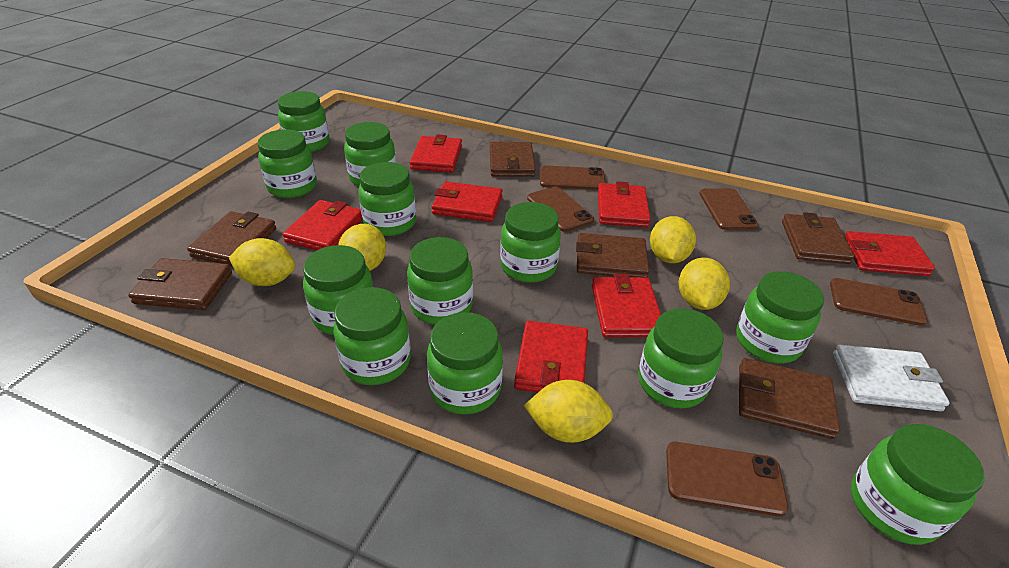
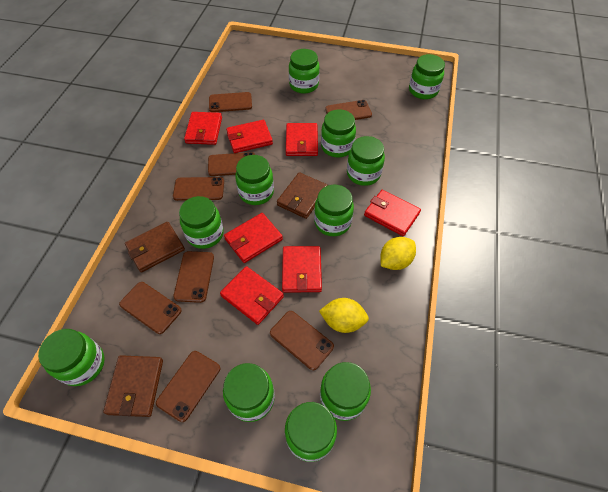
brown phone: [527,186,594,232] [540,165,606,190] [666,442,788,516] [699,188,759,230] [830,278,928,326] = 5 -> [119,282,182,334] [156,351,220,422] [173,177,224,201] [173,251,214,303] [208,152,255,176] [209,92,252,112] [270,311,334,370] [325,100,372,120] = 8
brown wallet: [128,258,232,310] [187,211,276,266] [490,142,536,177] [576,233,649,278] [739,358,840,439] [782,212,854,264] = 6 -> [103,355,163,417] [125,222,185,272] [277,172,328,219] = 3
green jar: [258,129,317,198] [278,91,329,152] [303,245,373,335] [333,287,411,385] [344,122,396,186] [359,162,416,236] [407,237,473,325] [427,312,503,415] [500,202,561,283] [638,308,723,409] [736,271,824,363] [851,424,985,545] = 12 -> [38,329,105,386] [179,196,224,249] [223,363,275,422] [235,155,274,205] [285,402,337,462] [289,49,320,94] [314,185,354,236] [320,362,371,421] [321,109,356,157] [347,136,385,186] [409,54,445,99] = 11
white wallet: [833,344,950,411] = 1 -> none = 0
yellow lemon: [229,238,295,286] [338,224,386,271] [524,380,613,443] [650,216,696,263] [679,258,730,310] = 5 -> [319,298,369,333] [380,237,416,270] = 2

